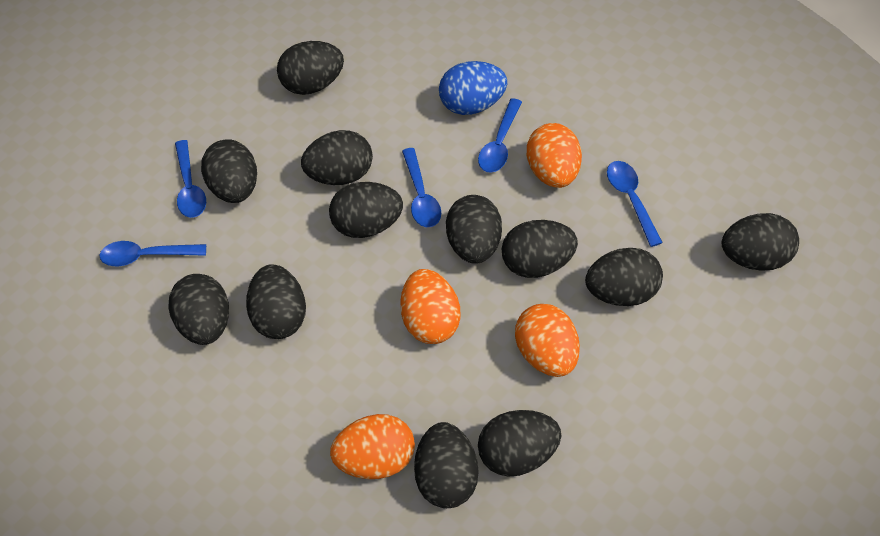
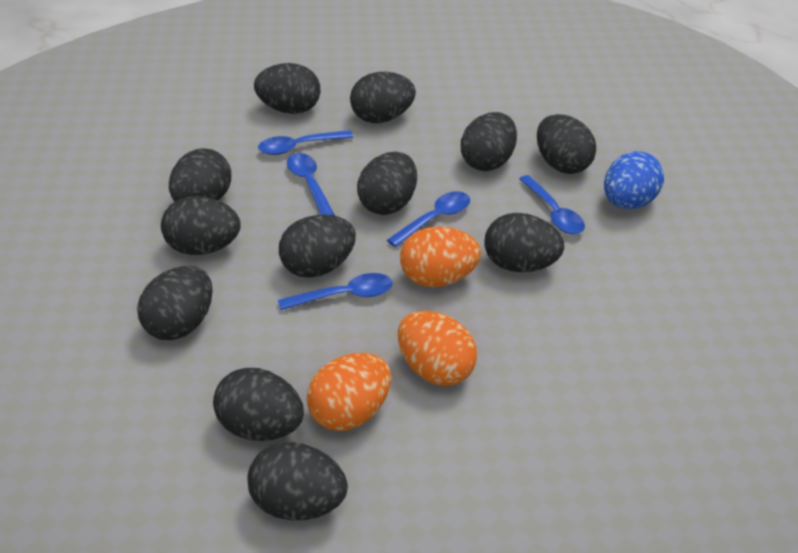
orange egg: [330,414,415,479] [400,269,460,344] [515,304,580,377] [527,123,582,188] = 4 -> [306,353,391,431] [398,311,477,386] [400,227,481,287] = 3

